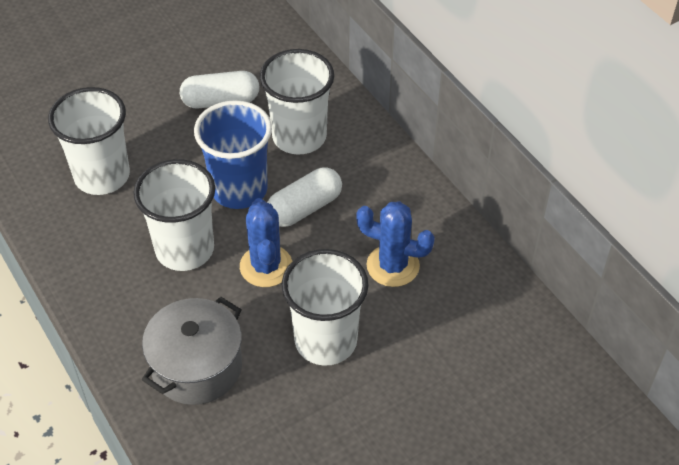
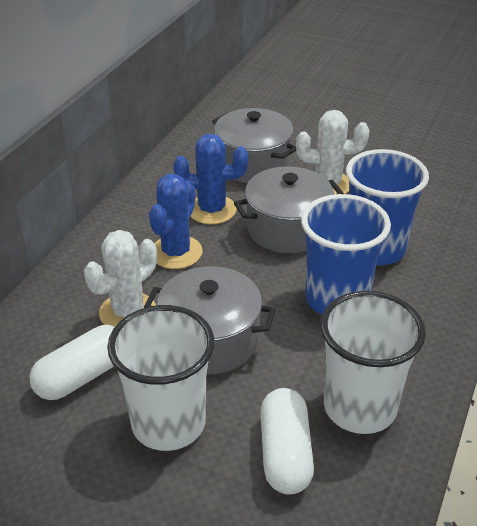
blue cup: [194,100,272,209] = 1 -> [301,194,391,315] [346,149,429,265] = 2
grey pot: [142,297,242,405] = 1 -> [144,266,276,374] [212,108,296,183] [234,166,344,253] = 3
white cactus: none = 0 -> [84,230,157,327] [296,110,369,194] = 2
white cup: [48,87,130,195] [133,159,215,271] [260,49,334,155] [282,249,369,366] = 4 -> [107,305,214,451] [320,291,426,434] = 2

